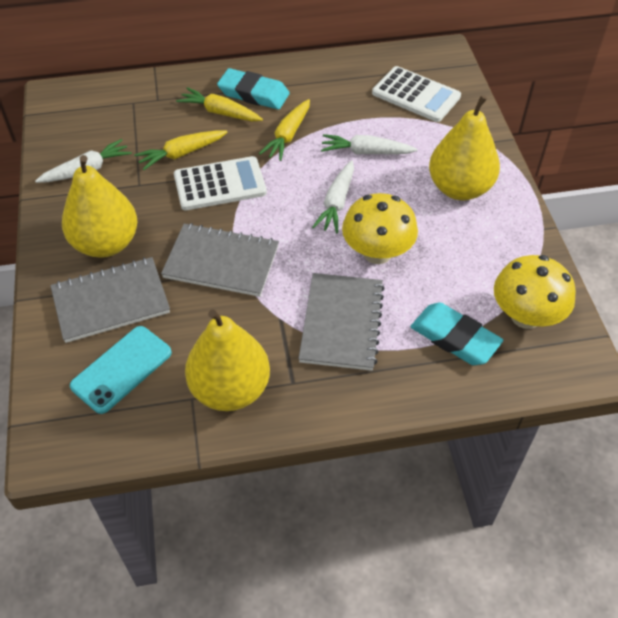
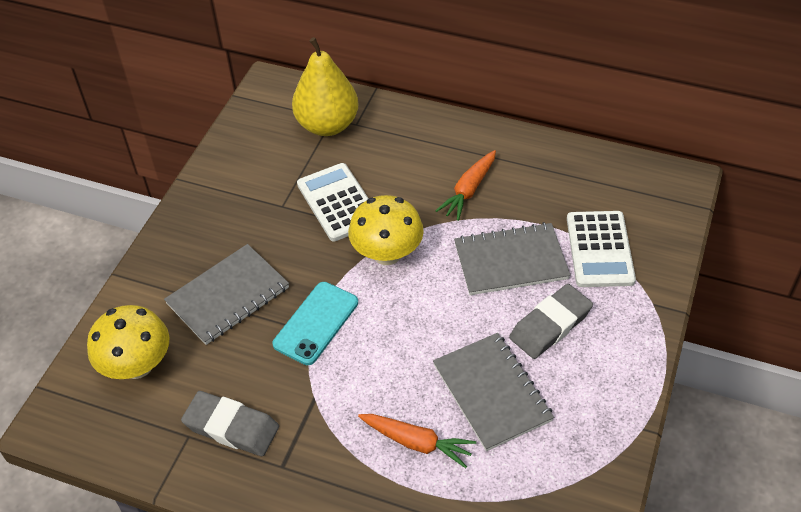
grey eraser: none = 0 -> [181,391,279,456] [509,284,593,359] = 2
orange carrot: none = 0 -> [358,414,476,468] [435,150,496,221] = 2
turquoise eraser: [217,68,290,110] [410,302,503,365] = 2 -> none = 0
white carrot: [35,139,132,183] [312,160,354,233] [321,134,418,154] = 3 -> none = 0
yellow carrot: [134,130,228,170] [176,87,263,121] [259,99,310,161] = 3 -> none = 0
yellow pear: [62,155,137,258] [185,309,270,411] [429,95,500,200] = 3 -> [292,37,358,136] = 1

